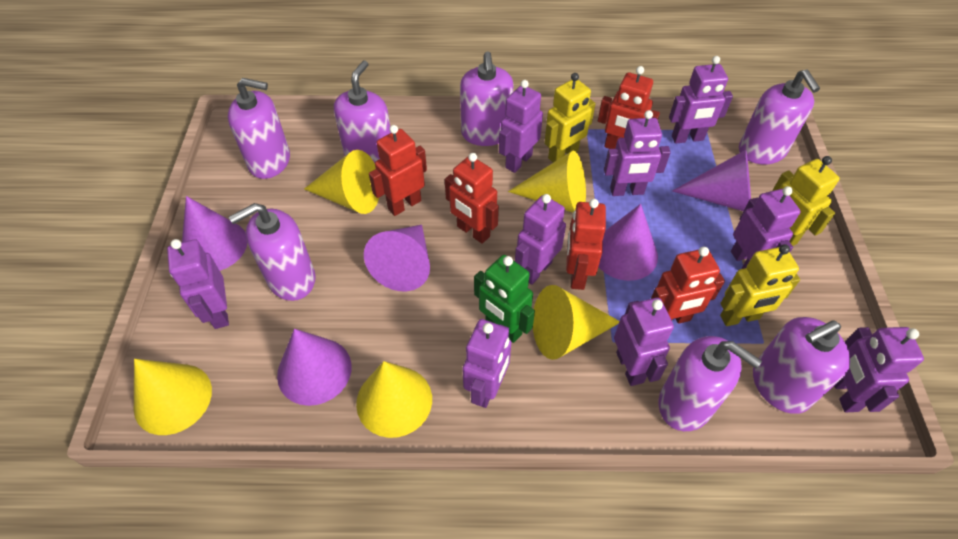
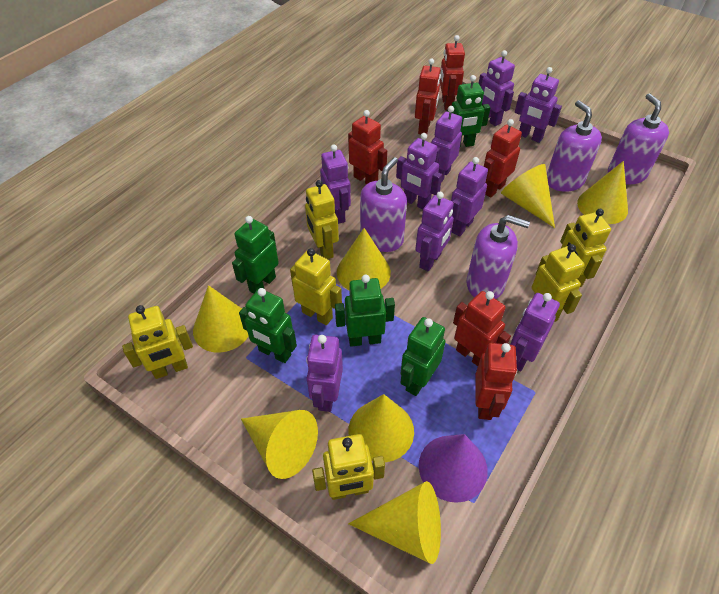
green robot: [474,255,535,343] = 1 -> [232,216,279,294] [239,288,297,363] [335,275,395,347] [401,317,446,396] [447,75,490,147] = 5
purple cone: [182,196,247,271] [277,329,352,406] [364,225,430,291] [599,204,658,281] [672,150,751,211] = 5 -> [419,434,488,503] = 1
purple soap dispenser: [228,78,290,179] [229,203,316,301] [334,60,391,163] [460,51,513,146] [659,336,762,431] [739,69,820,164] [753,317,850,414] = 7 -> [360,157,407,252] [467,215,530,299] [547,100,602,192] [608,93,669,184] = 4
red robot: [369,125,427,216] [445,153,499,244] [566,199,606,290] [598,66,660,149] [651,247,725,324] = 5 -> [348,110,387,184] [415,58,441,134] [439,35,465,111] [453,291,511,366] [475,343,517,420] [484,119,522,198] = 6
yellow cone: [134,359,212,435] [304,150,379,214] [356,361,432,438] [508,151,586,213] [533,285,620,360] = 5 -> [193,285,248,353] [241,410,318,479] [337,228,391,290] [348,394,414,462] [348,481,441,564] [501,164,555,228] [577,161,628,224] = 7
yellow robot: [544,73,596,163] [720,244,800,326] [772,156,840,246] = 3 -> [122,305,193,379] [290,248,342,325] [305,180,339,259] [312,434,385,500] [532,244,585,322] [560,209,611,287] = 6

